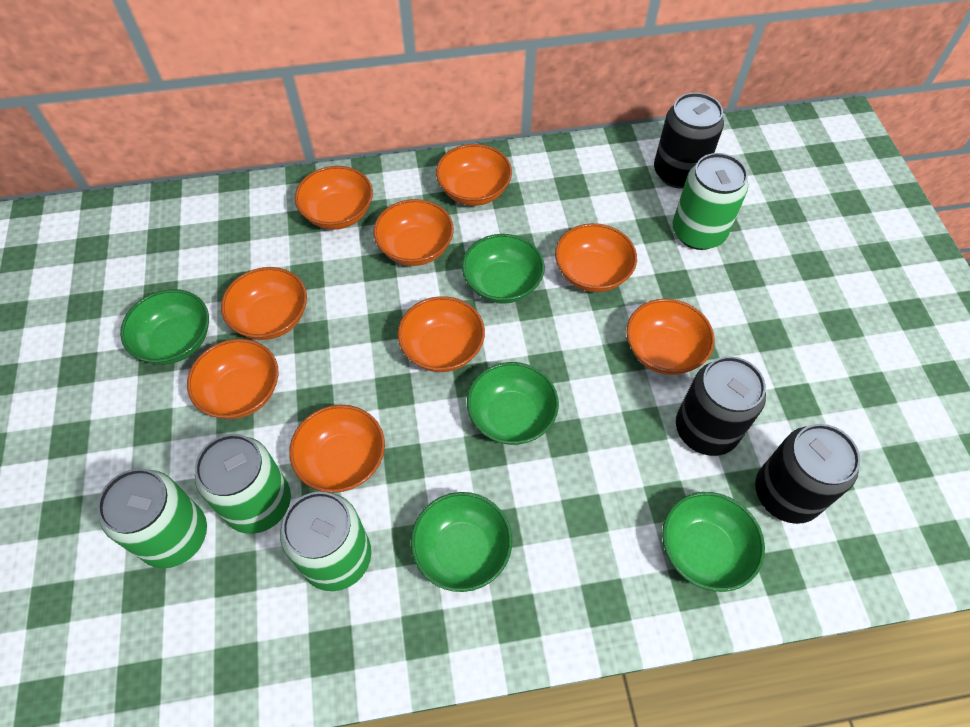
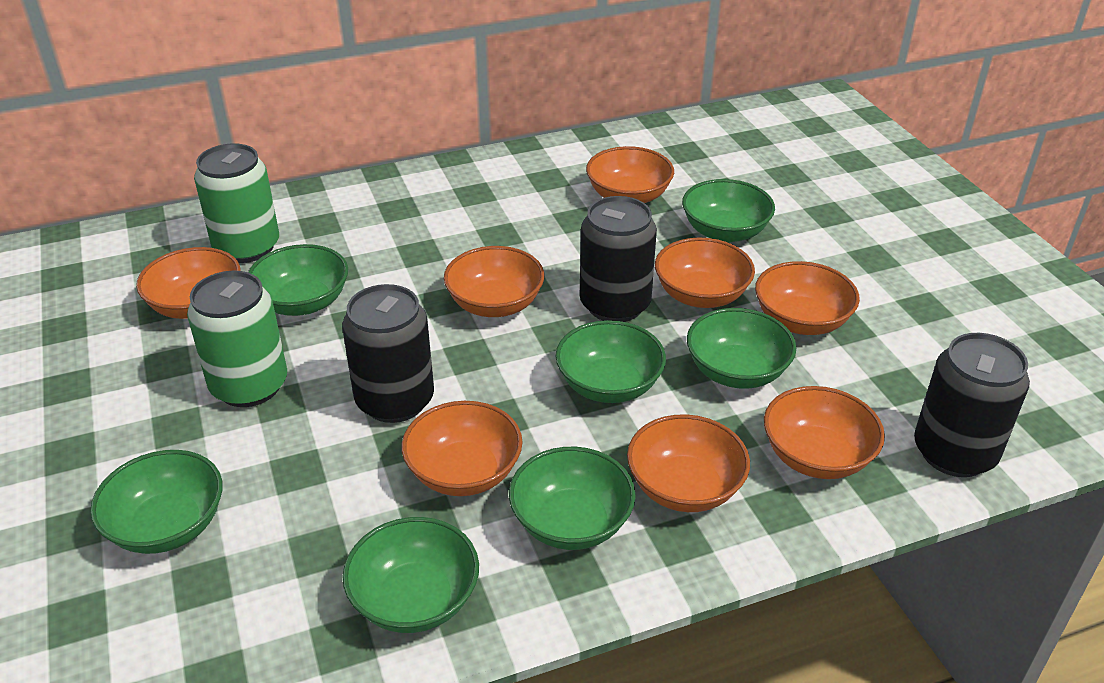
green bowl: [120,289,209,364] [411,492,512,592] [462,234,545,304] [467,362,559,445] [662,492,765,592] = 5 -> [90,450,222,554] [248,244,348,316] [342,517,479,633] [509,447,636,550] [555,320,666,403] [682,179,775,242] [687,308,796,389] = 7
green can: [97,469,207,568] [195,434,291,534] [280,492,371,591] [673,153,748,250] = 4 -> [187,271,287,407] [194,143,279,263] = 2
orange bowl: [187,339,279,419] [221,267,307,340] [289,405,385,493] [295,166,373,230] [373,199,454,266] [398,296,485,372] [436,144,512,206] [555,223,637,292] [626,299,715,375] = 9 -> [136,247,240,319] [402,401,523,496] [444,246,544,317] [586,146,674,203] [627,414,750,512] [655,238,755,308] [755,261,860,335] [764,386,885,479] = 8

